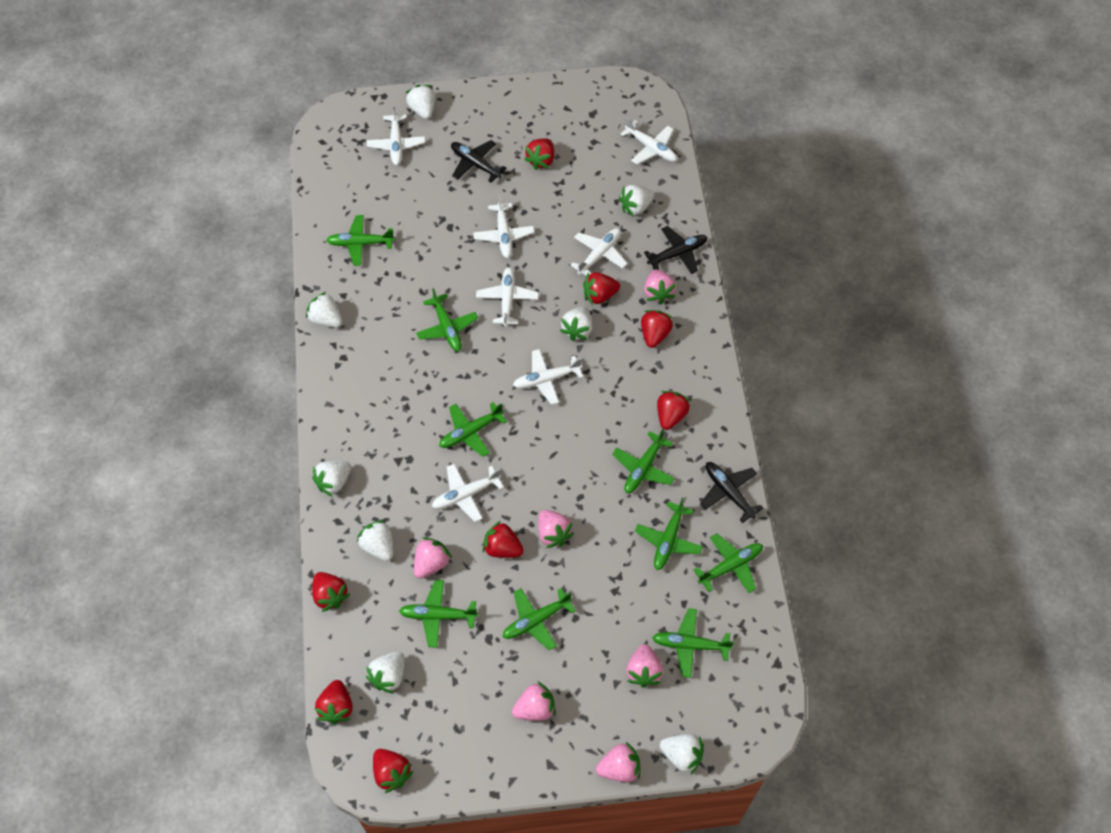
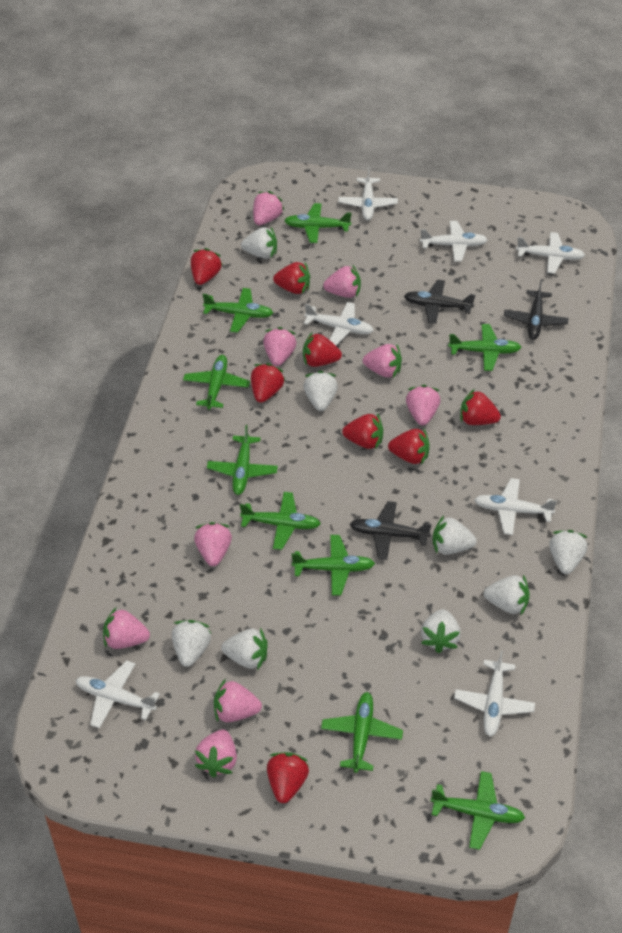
pink strawberry: [414,537,452,579] [512,681,556,721] [538,510,574,548] [596,742,640,782] [626,644,663,688] [644,269,676,305] = 6 -> [103,608,150,649] [194,522,232,566] [195,729,237,778] [214,679,262,722] [253,191,284,225] [263,327,296,366] [323,266,361,298] [363,344,402,377] [406,385,440,426] = 9

